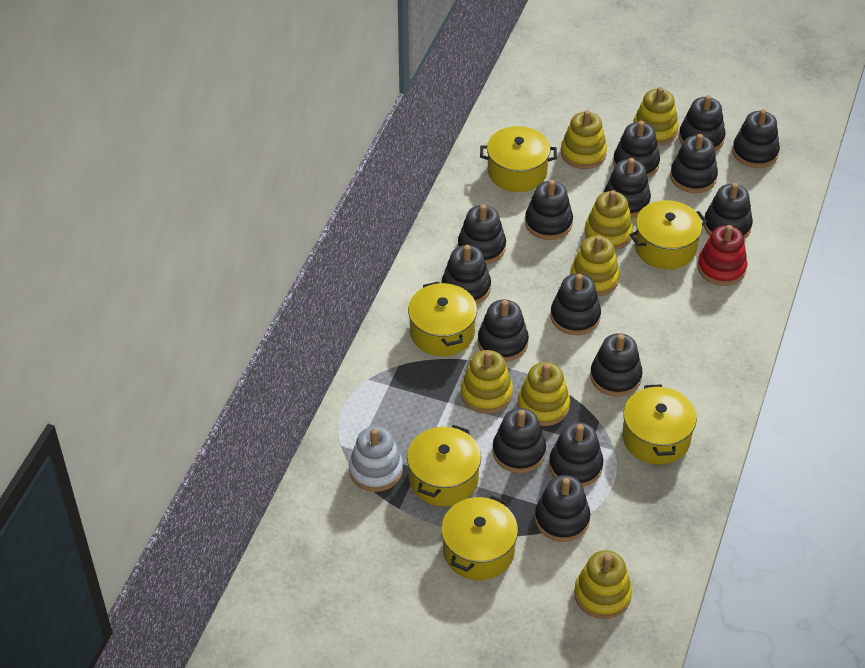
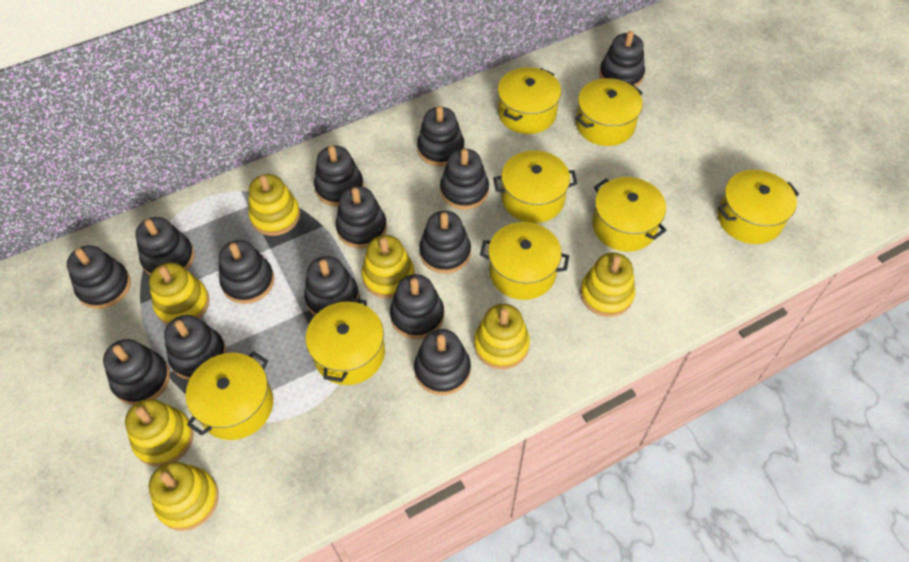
black stacking toy: [442,245,491,304] [458,204,506,264] [478,300,529,362] [492,408,546,473] [525,180,573,240] [535,475,591,542] [549,422,603,487] [551,274,601,335] [590,333,643,397] [604,158,651,218] [613,121,660,178] [670,134,718,193] [679,95,726,151] [704,183,753,239] [732,109,780,168] = 15 -> [67,245,131,309] [103,339,170,405] [135,217,194,275] [164,315,226,380] [219,240,274,304] [304,256,359,316] [314,145,364,206] [336,186,387,249] [390,274,444,339] [414,329,471,395] [417,106,464,166] [419,211,471,274] [440,149,489,210] [599,31,645,87] = 14
red stacking toy: [697,225,747,286] = 1 -> none = 0
white stacking toy: [349,426,403,492] = 1 -> none = 0
yellow pot: [407,425,481,507] [408,281,477,356] [441,495,518,580] [480,126,557,192] [622,384,697,465] [630,200,707,270] = 6 -> [186,351,273,440] [306,298,385,385] [480,222,569,300] [493,150,577,223] [498,67,561,134] [575,78,643,146] [592,177,667,252] [717,170,799,244] = 8

